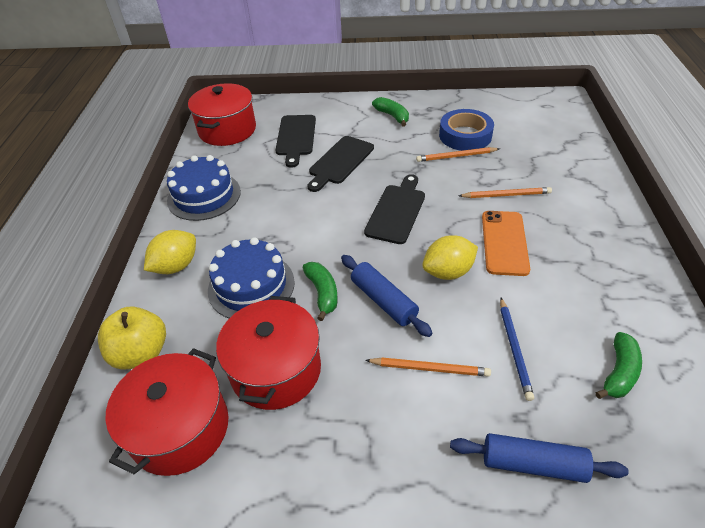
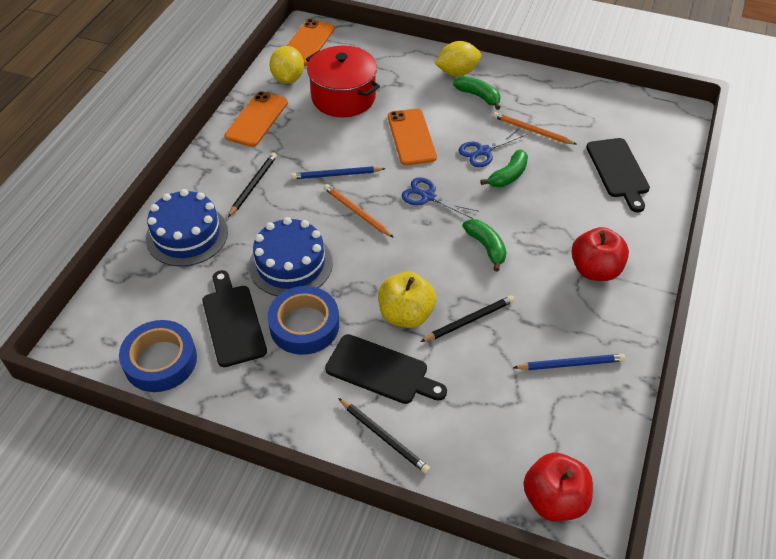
black pencil: none = 0 -> [228,153,277,217] [338,398,430,474] [421,295,515,342] = 3
blue pencil: [500,298,534,401] = 1 -> [291,166,386,179] [513,354,626,370] = 2
blue rolling pin: [341,255,433,337] [450,433,629,483] = 2 -> none = 0
blue scissors: none = 0 -> [401,177,479,219] [458,129,527,167] = 2
blue tape: [439,109,494,151] = 1 -> [119,320,197,392] [268,286,339,355] = 2
orange pencil: [365,357,491,377] [416,147,500,162] [459,187,552,198] = 3 -> [324,184,394,238] [493,112,577,145] = 2
orange phone: [482,211,530,276] = 1 -> [225,91,288,147] [287,19,335,66] [388,109,437,165] = 3
red apple: none = 0 -> [523,453,593,521] [571,227,629,281] = 2
red pot: [105,348,229,476] [188,83,256,146] [216,296,321,410] = 3 -> [306,46,380,117] = 1

